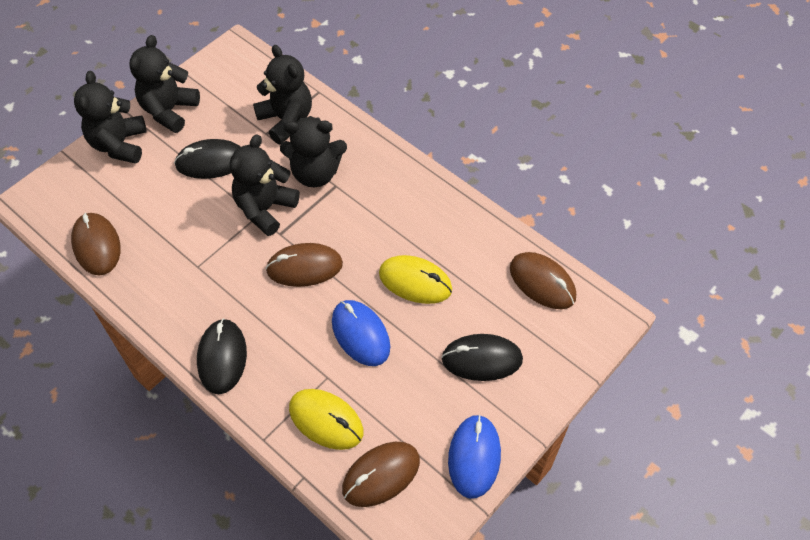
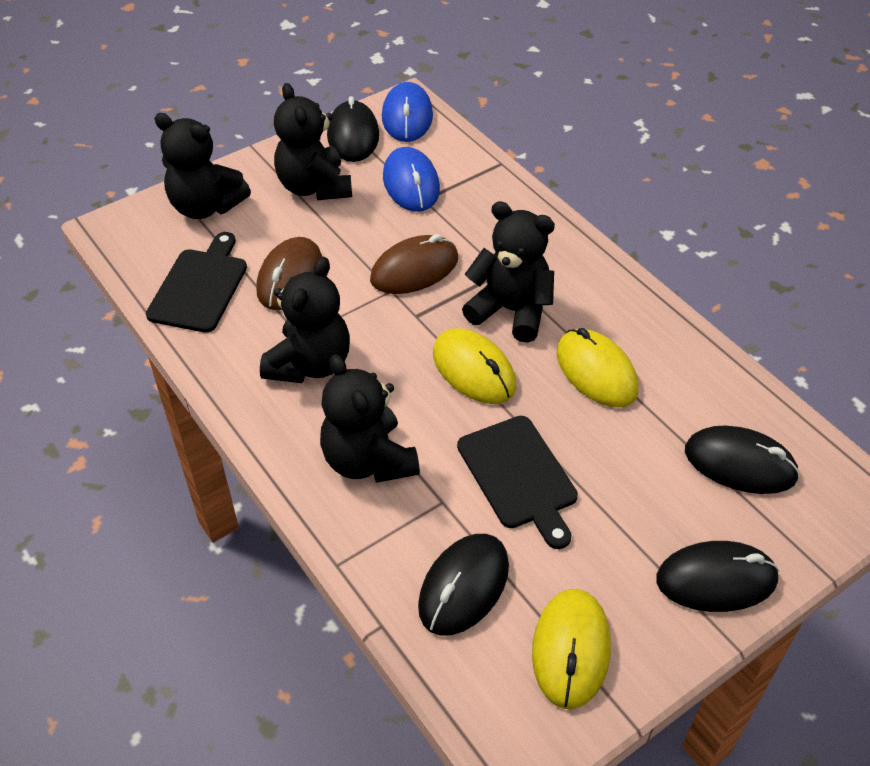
black cutting board: none = 0 -> [146,232,247,333] [457,416,578,549] = 2
black mouse: [174,139,240,179] [197,319,247,394] [441,334,523,381] = 3 -> [327,96,379,162] [418,534,509,636] [656,541,779,612] [685,426,800,494] = 4
brown mouse: [71,213,121,275] [265,243,343,287] [342,442,420,507] [510,252,576,309] = 4 -> [257,237,322,310] [370,234,458,294] = 2
yellow mouse: [289,389,363,450] [379,255,452,304] = 2 -> [433,328,516,404] [532,589,611,709] [557,328,638,407] = 3

